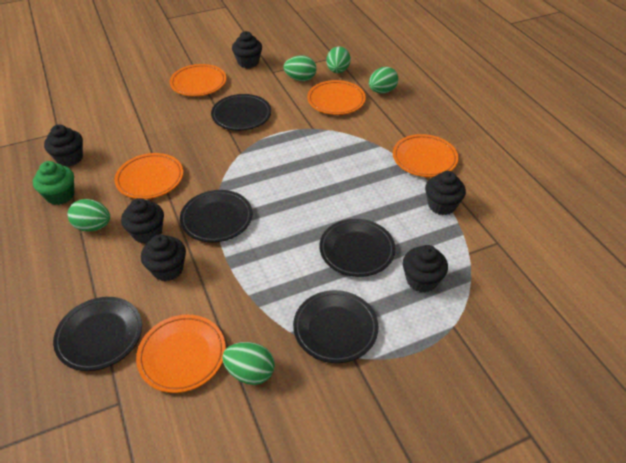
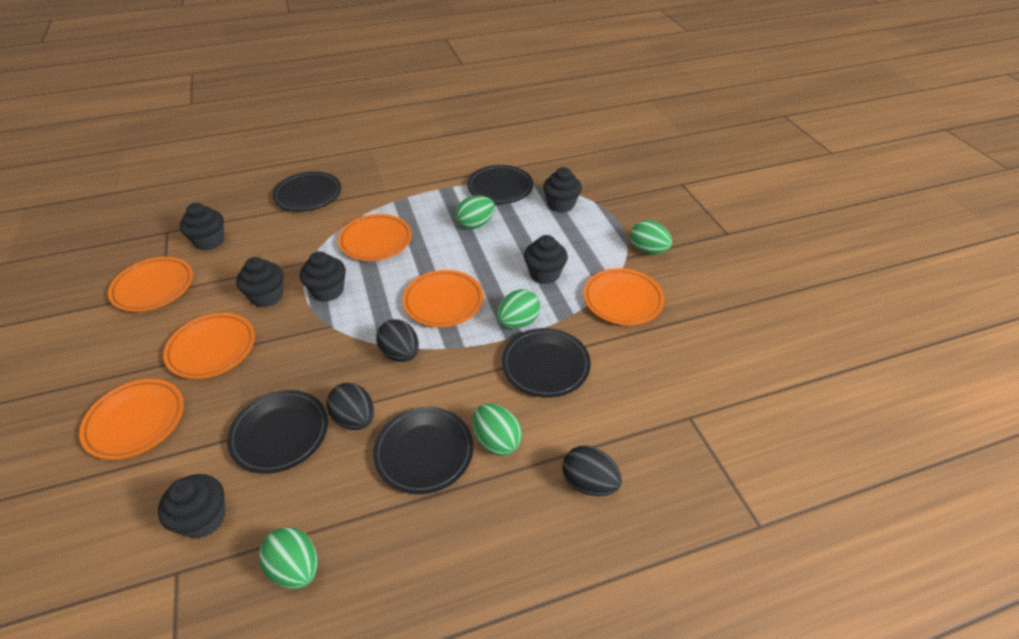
black egg: none = 0 -> [327,383,374,430] [376,319,419,362] [562,445,622,496] = 3
green cupcake: [33,161,74,205] = 1 -> none = 0
orange plate: [114,153,183,199] [136,315,226,393] [170,64,226,96] [307,80,366,115] [393,134,458,177] = 5 -> [79,379,184,460] [108,257,193,312] [163,313,255,379] [338,214,412,261] [402,270,483,327] [583,268,665,325] = 6

